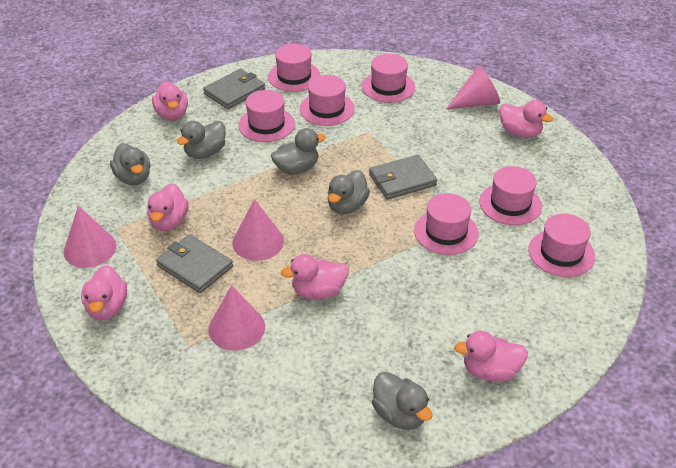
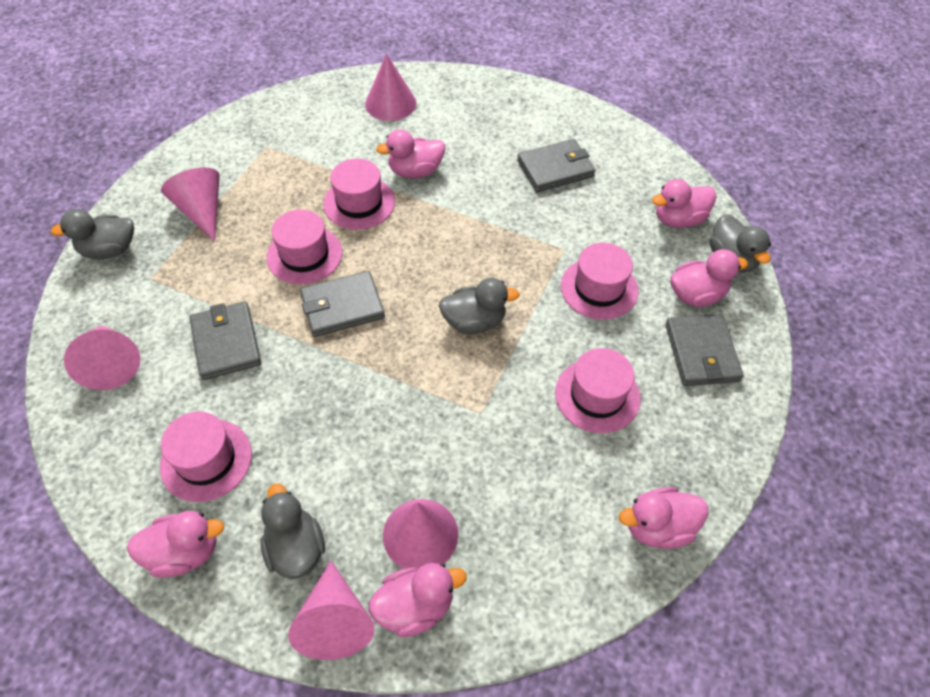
grey duck: [110,143,150,185] [177,121,226,159] [271,128,326,175] [328,170,370,214] [372,372,432,430] = 5 -> [50,209,134,259] [260,484,325,579] [439,278,520,334] [709,214,771,272] = 4
grey wallet: [156,234,233,293] [203,69,265,109] [369,155,437,200] = 3 -> [190,301,261,380] [300,271,385,337] [517,139,595,192] [665,314,744,386] = 4
pink cone: [64,206,117,268] [208,285,265,351] [232,199,284,261] [446,65,500,109] = 4 -> [64,326,140,390] [161,167,220,242] [288,560,375,660] [365,54,417,121] [383,499,458,569] = 5
pink hat: [238,90,295,142] [268,44,321,92] [299,75,355,126] [362,54,415,103] [414,193,479,255] [479,166,542,225] [528,213,595,277] = 7 -> [160,411,252,502] [266,209,342,285] [323,159,395,230] [555,348,641,433] [561,243,639,320] = 5

